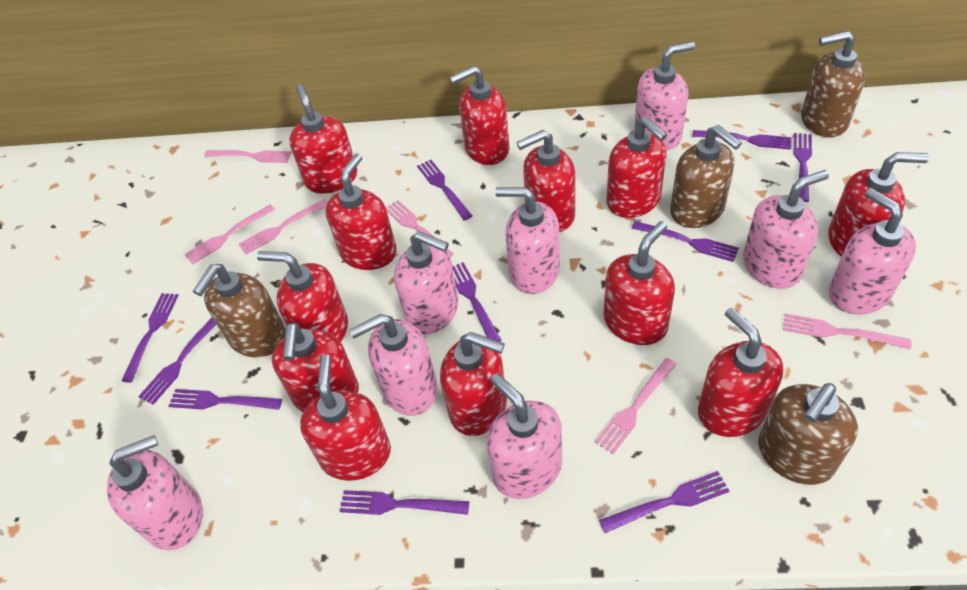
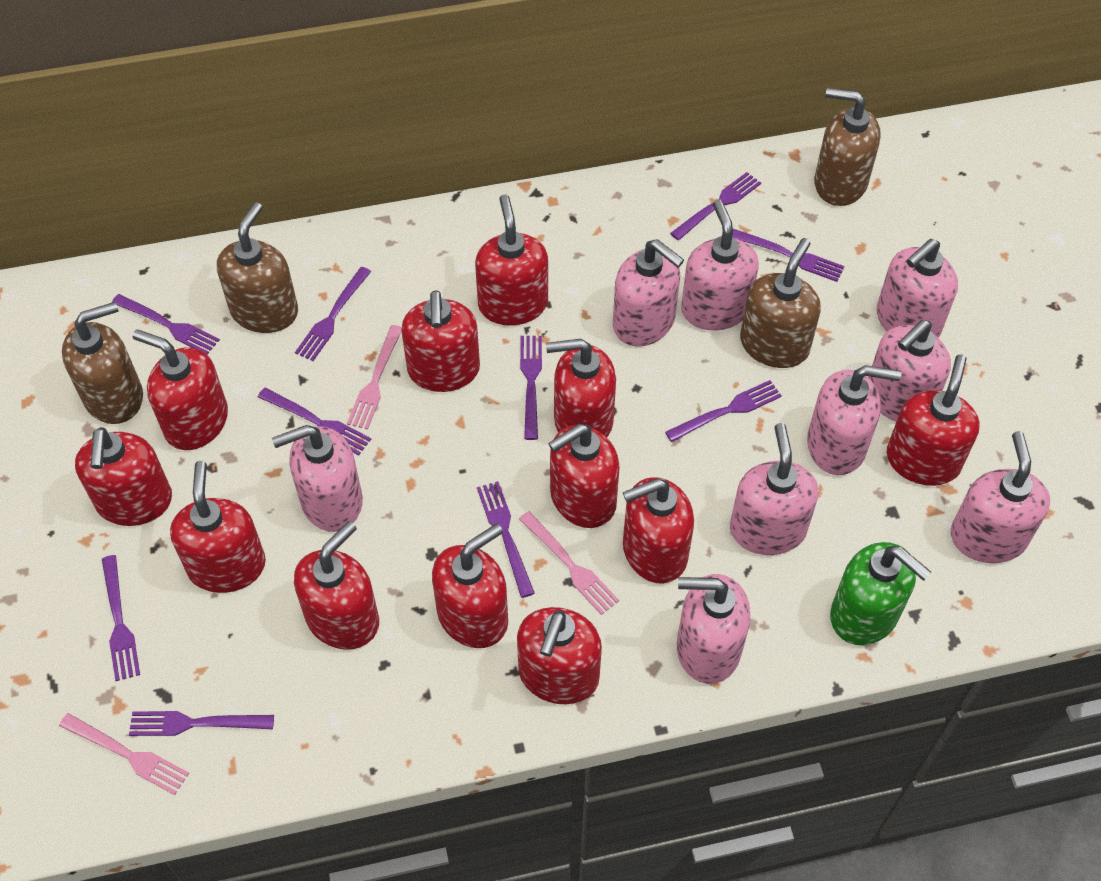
green soap dispenser: none = 0 -> [830,542,931,645] = 1
pink fork: [184,205,275,264] [204,150,292,163] [239,199,328,255] [386,200,454,258] [595,358,677,454] [783,313,911,350] = 6 -> [59,713,189,795] [347,325,402,429] [519,511,619,615] = 3
pink soap dispenser: [107,435,203,550] [349,314,438,416] [394,231,458,334] [487,373,562,499] [495,187,560,294] [634,41,695,150] [743,170,829,289] [829,188,916,315] = 8 -> [272,425,363,532] [613,239,684,347] [677,574,751,684] [681,199,759,330] [730,423,818,555] [807,365,901,475] [868,320,951,422] [876,239,958,338] [951,431,1050,563] = 9

